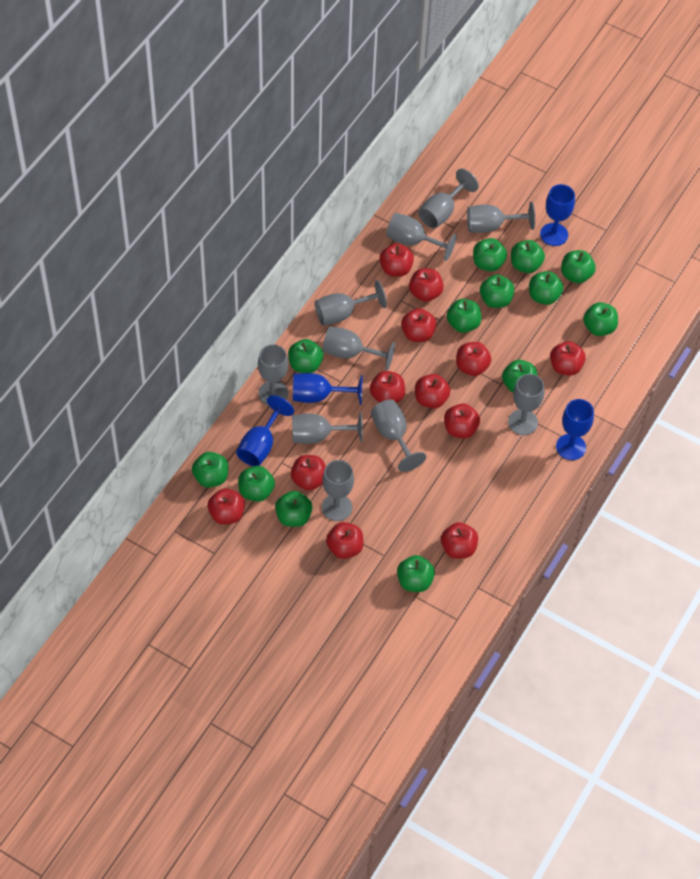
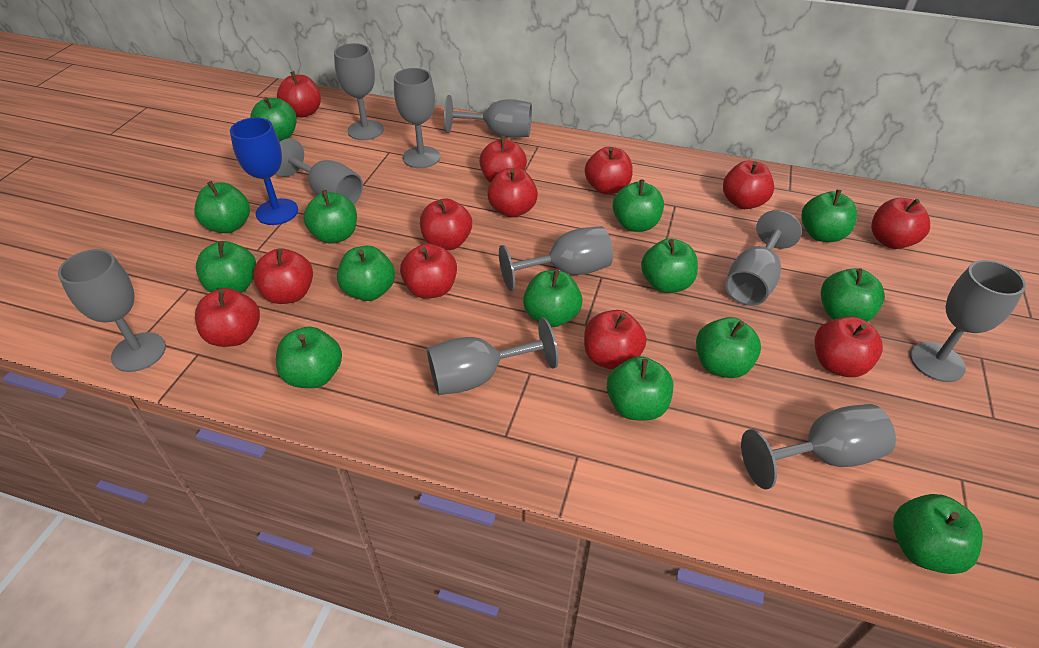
blue goblet: [236,395,294,466] [293,373,362,405] [540,184,575,246] [556,399,594,460] = 4 -> [230,117,298,225] = 1
green apple: [192,452,228,488] [238,466,275,502] [275,491,313,527] [288,339,323,373] [397,555,435,592] [447,299,482,333] [473,238,507,272] [480,274,514,308] [502,360,537,393] [511,240,545,273] [529,271,563,305] [561,250,596,283] [583,302,618,336] = 13 -> [194,181,250,233] [196,241,256,293] [250,97,296,142] [276,326,342,388] [303,190,357,244] [337,246,395,301] [523,270,583,327] [607,356,673,420] [613,180,664,232] [641,238,698,293] [696,317,761,378] [801,190,857,242] [821,268,885,322] [893,494,983,574] = 14

